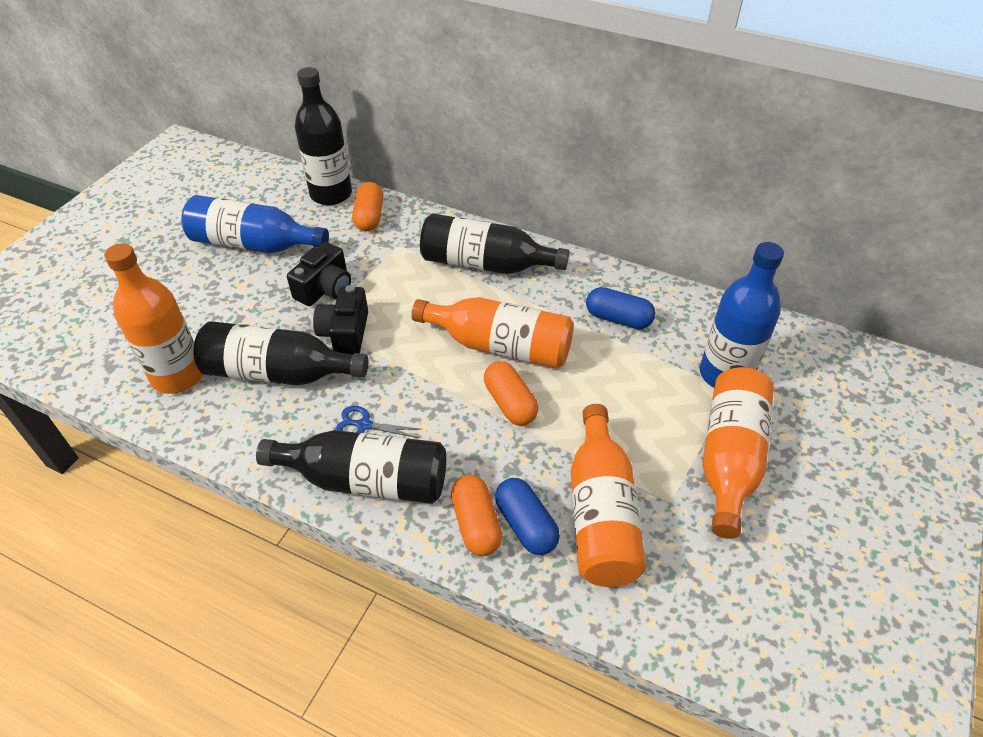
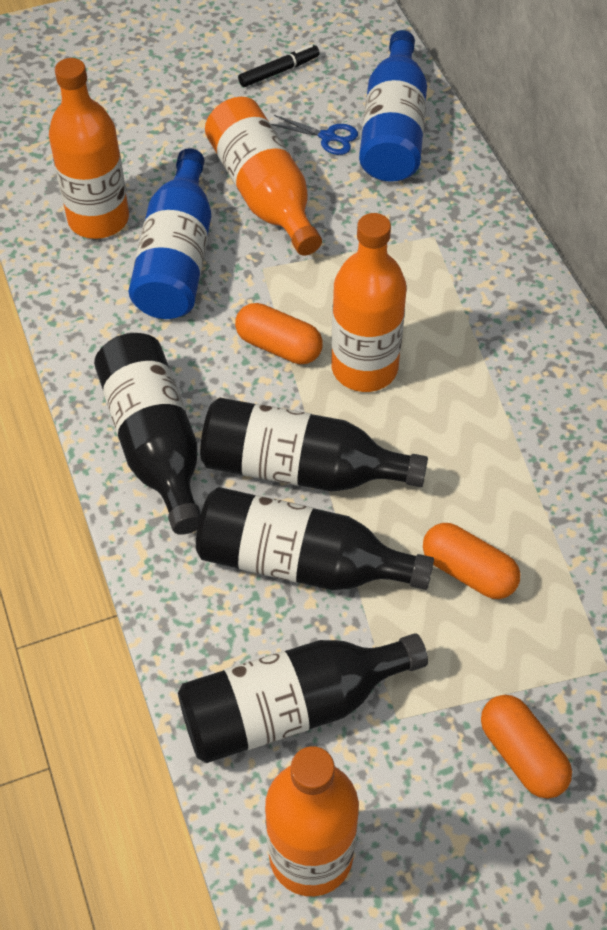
black camera: [287,242,351,306] [313,285,368,354] = 2 -> none = 0
black marker: none = 0 -> [238,44,320,87] = 1
blue capsule: [495,478,560,555] [586,287,656,329] = 2 -> none = 0

